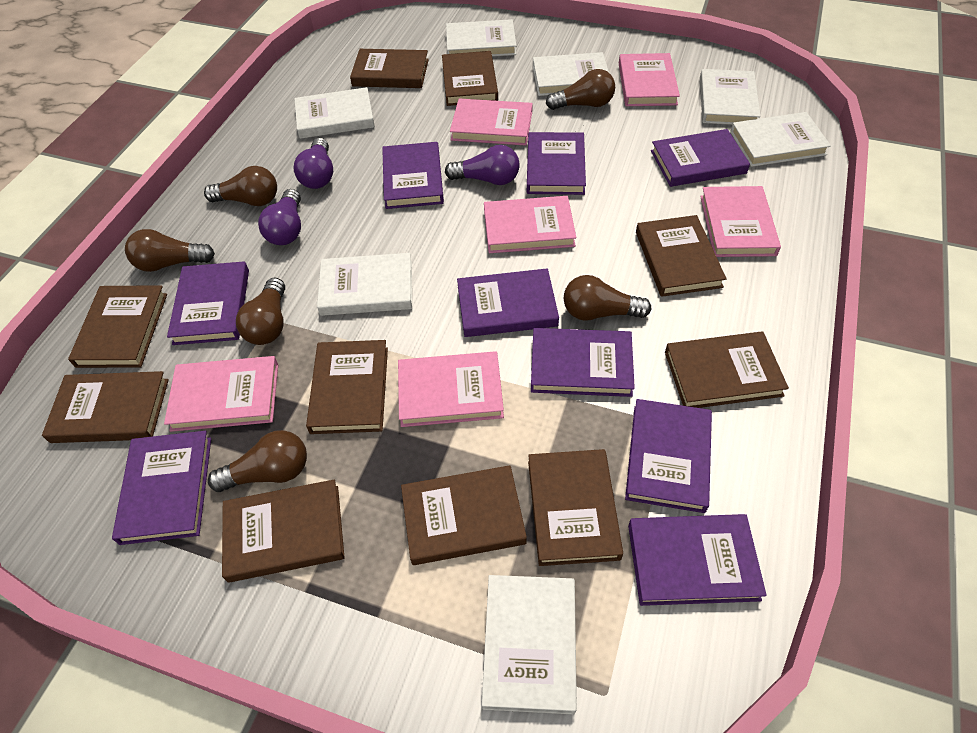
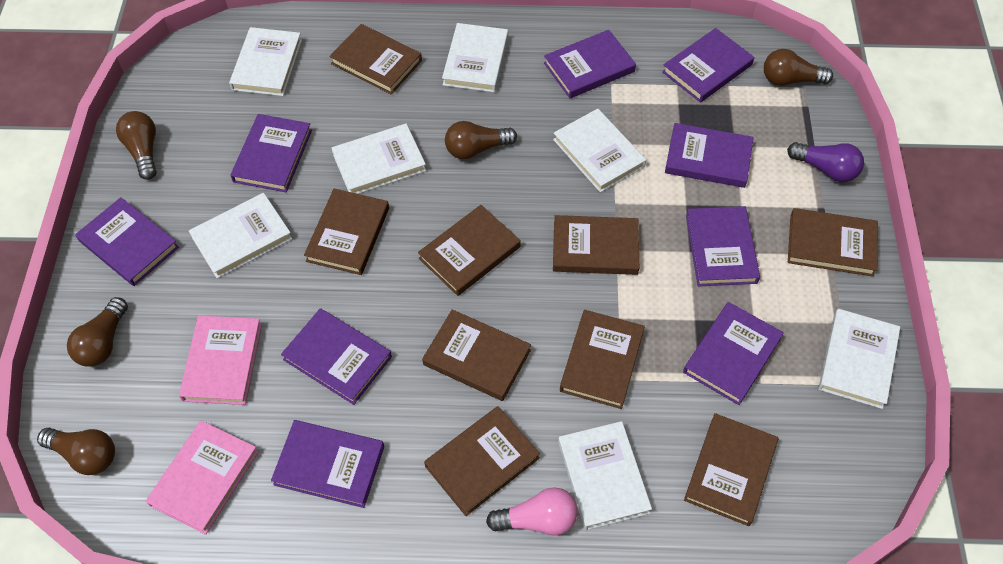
brown book: [42,371,169,443] [68,285,167,368] [222,480,345,583] [306,340,388,434] [350,49,429,88] [401,465,527,565] [442,51,498,106] [528,449,623,566] [636,215,726,297] [665,331,789,408] = 10 -> [304,189,389,275] [329,24,422,95] [418,205,521,296] [422,309,531,401] [424,406,540,516] [553,215,639,275] [560,310,645,409] [684,413,778,526] [788,208,878,277] = 9
brown light bulb: [125,229,215,272] [204,166,277,206] [208,430,307,492] [236,277,285,345] [546,69,615,110] [564,275,651,321] = 6 -> [37,427,115,475] [67,297,128,367] [116,111,157,180] [445,121,517,159] [764,49,833,86] = 5
pink book: [164,356,278,432] [398,351,504,427] [450,99,533,146] [484,196,576,253] [619,53,680,106] [700,186,781,257] = 6 -> [146,420,259,535] [179,315,262,405] = 2
pink light bulb: none = 0 -> [486,487,578,536] = 1
purple light bulb: [258,189,301,245] [293,138,333,189] [445,145,520,185] = 3 -> [787,142,864,182] = 1

